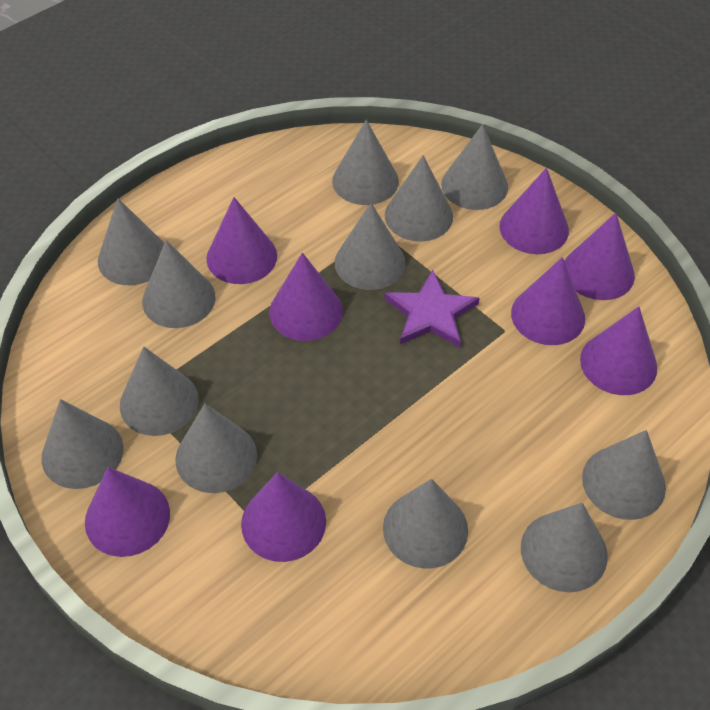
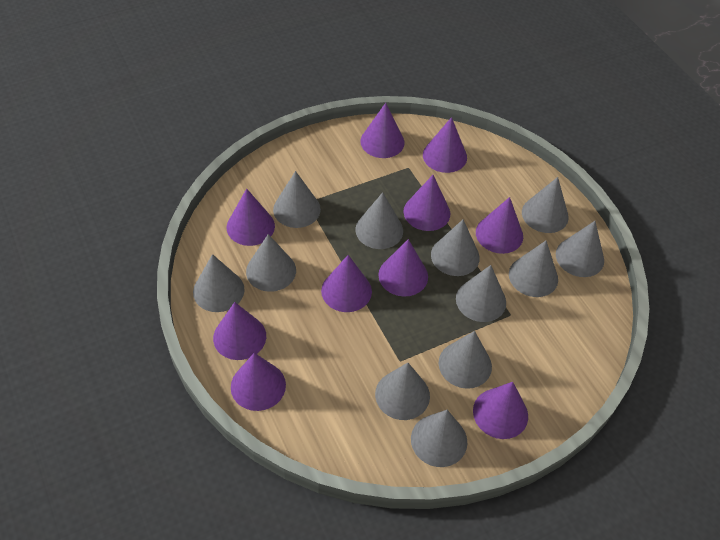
purple cone: [85,467,170,557] [206,197,277,284] [241,472,326,562] [269,253,343,341] [499,168,569,254] [511,257,585,345] [564,213,635,300] [580,306,657,395] = 8 -> [213,302,266,360] [227,188,275,246] [231,353,286,411] [321,255,372,312] [360,103,404,158] [378,239,428,297] [404,175,450,231] [423,117,467,173] [473,382,528,439] [476,197,523,254] = 10
purple star: [384,270,480,348] = 1 -> none = 0

